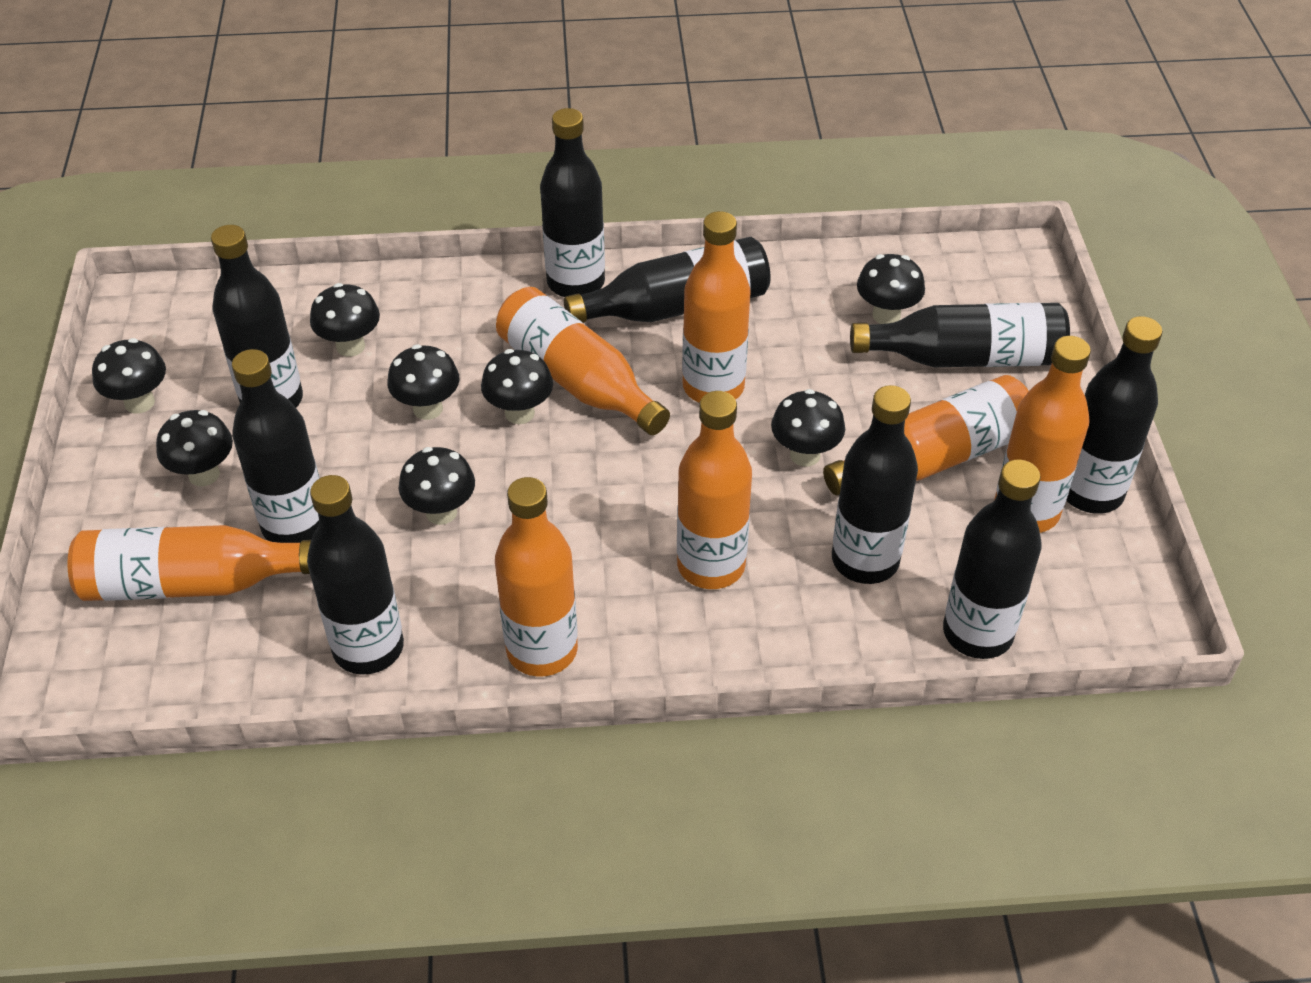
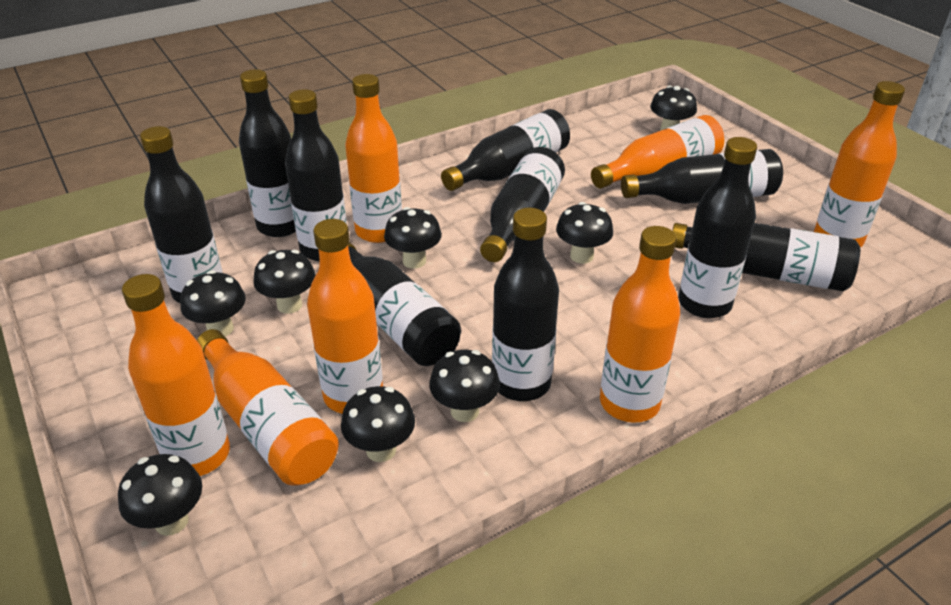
black bottle: [211,225,303,407] [232,349,320,543] [307,475,404,675] [540,108,605,297] [564,237,771,323] [832,385,918,584] [850,303,1070,367] [943,460,1042,659] [1066,316,1162,514] = 9 -> [140,126,222,304] [239,69,296,237] [285,89,347,262] [348,242,461,366] [441,109,570,191] [480,147,565,262] [492,208,559,401] [621,149,783,204] [672,223,860,291] [678,137,757,318] = 10

